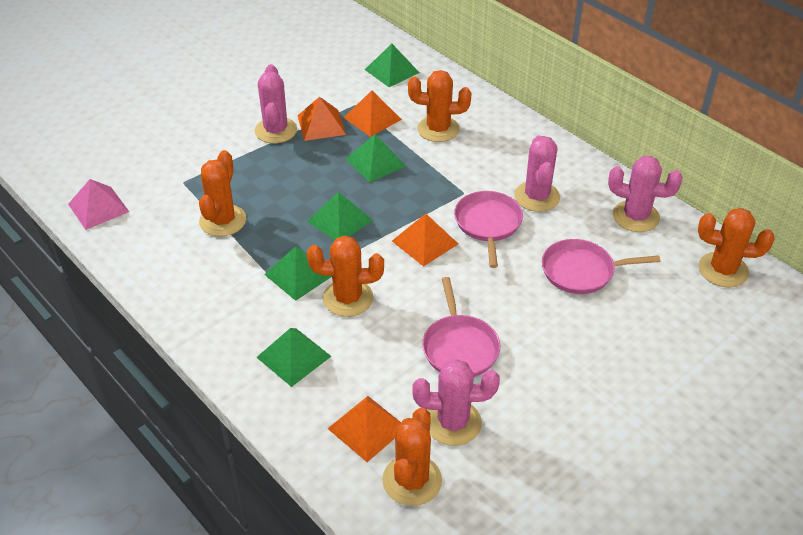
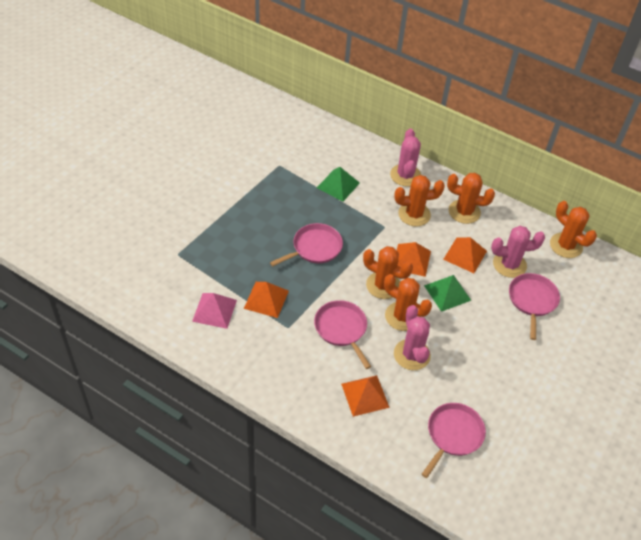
green pyramid: [256,328,331,387] [264,246,332,301] [308,192,373,240] [346,134,406,183] [365,44,420,87] = 5 -> [317,167,360,201] [424,275,472,312] = 2
pink cactus: [255,64,297,143] [413,359,500,446] [514,135,560,212] [608,156,683,232] = 4 -> [390,129,421,187] [394,305,431,370] [491,226,545,278] = 3
pink pan: [422,277,500,377] [454,191,523,268] [542,239,660,294] = 3 -> [270,223,343,266] [314,300,371,369] [421,403,486,478] [509,273,560,340] = 4

